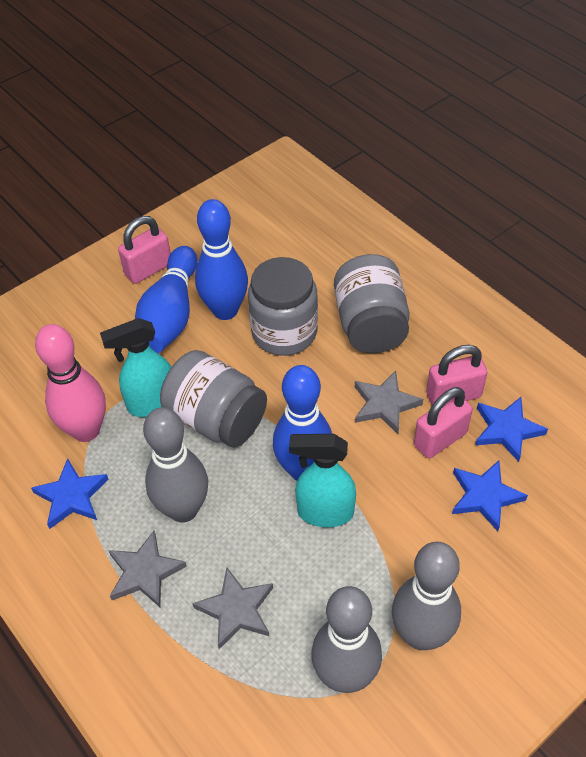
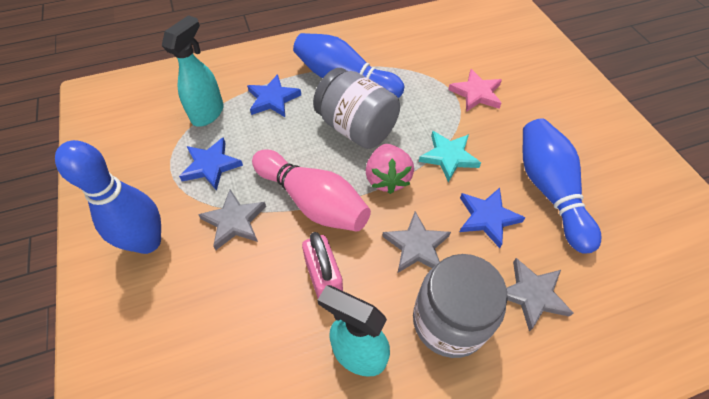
grey bowling pin: [143,407,208,523] [311,586,382,693] [392,542,461,650] = 3 -> none = 0
grey jar: [160,350,267,448] [248,257,318,356] [334,254,409,353] = 3 -> [313,68,400,149] [413,254,508,358] = 2
pink padlock: [118,216,171,284] [414,387,473,458] [426,345,487,405] = 3 -> [302,232,343,298] = 1
pink star: none = 0 -> [448,69,502,112] = 1
pink strawberry: none = 0 -> [365,144,414,194] = 1
turquoise star: none = 0 -> [419,131,481,183] = 1

